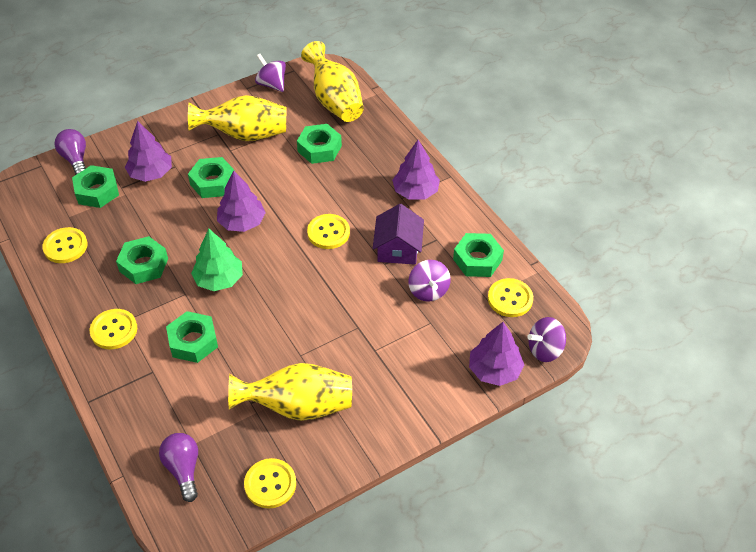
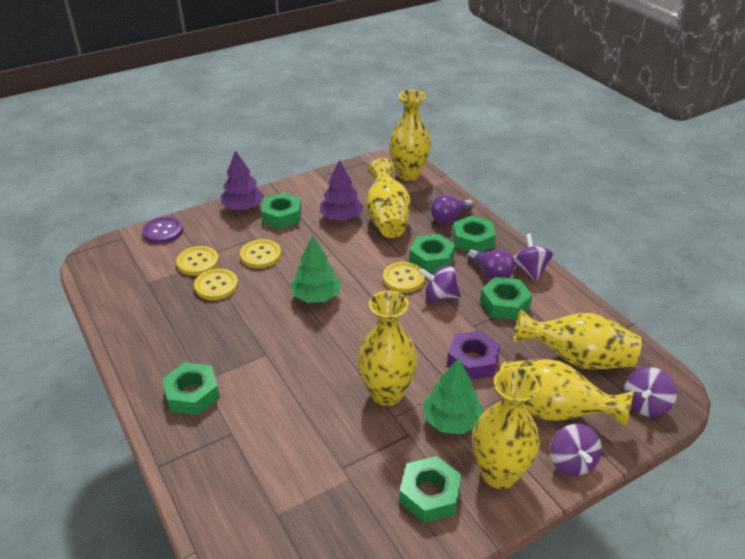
green tree: [191,229,243,291] = 1 -> [290,236,341,303] [423,358,483,434] = 2
purple button: none = 0 -> [142,217,183,244] = 1
purple house: [373,204,424,265] = 1 -> none = 0
purple nut: none = 0 -> [447,331,501,380] = 1
purple spinning top: [255,54,286,92] [408,260,451,302] [527,317,566,362] = 3 -> [419,265,461,302] [513,234,553,282] [550,424,602,476] [624,367,677,417] = 4
purple tree: [125,121,172,182] [217,171,266,232] [392,140,440,200] [469,322,524,386] = 4 -> [221,150,264,210] [320,160,364,221] = 2
yellow button: [42,227,88,263] [90,309,137,349] [244,458,296,509] [307,214,350,249] [488,278,533,317] = 5 -> [176,246,219,276] [194,268,238,300] [240,239,281,268] [383,262,425,293] = 4
yellow vase: [188,95,286,141] [228,363,352,421] [301,41,364,122] = 3 -> [357,290,418,406] [366,158,411,238] [389,90,431,181] [472,367,540,489] [496,359,634,428] [514,309,642,370] = 6

